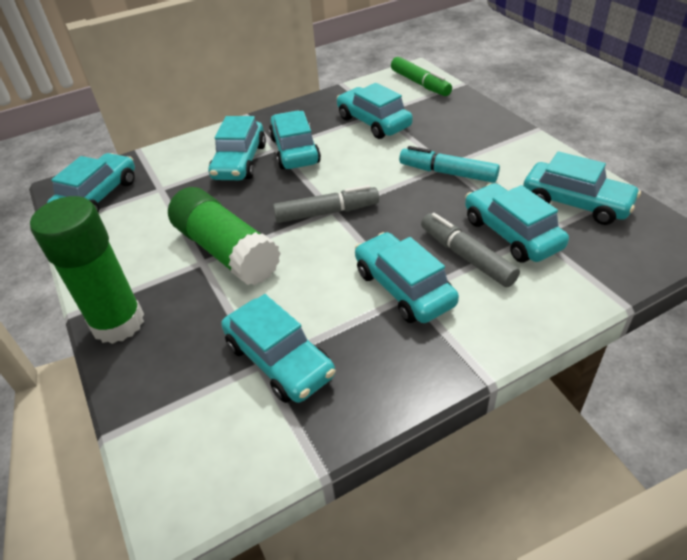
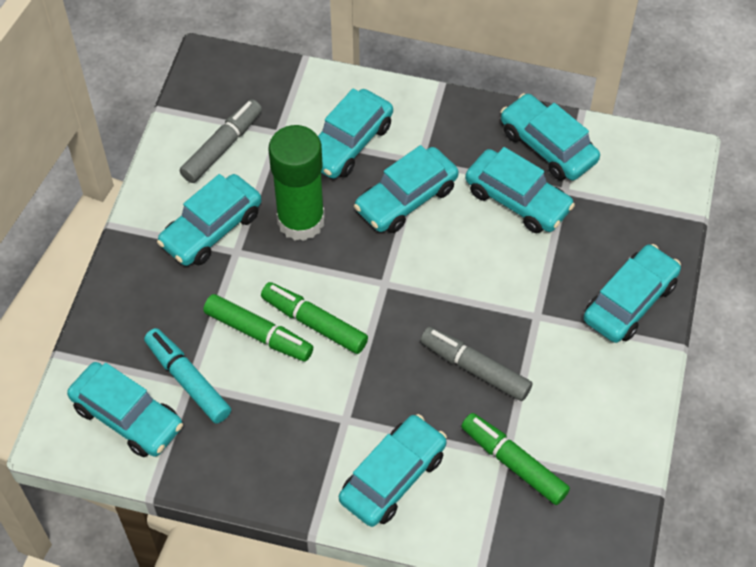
green glue stick: [30,196,144,344] [168,187,281,286] = 2 -> [269,125,325,241] = 1
green marker: [391,57,452,96] = 1 -> [203,294,313,361] [261,282,368,354] [461,413,570,505] = 3

